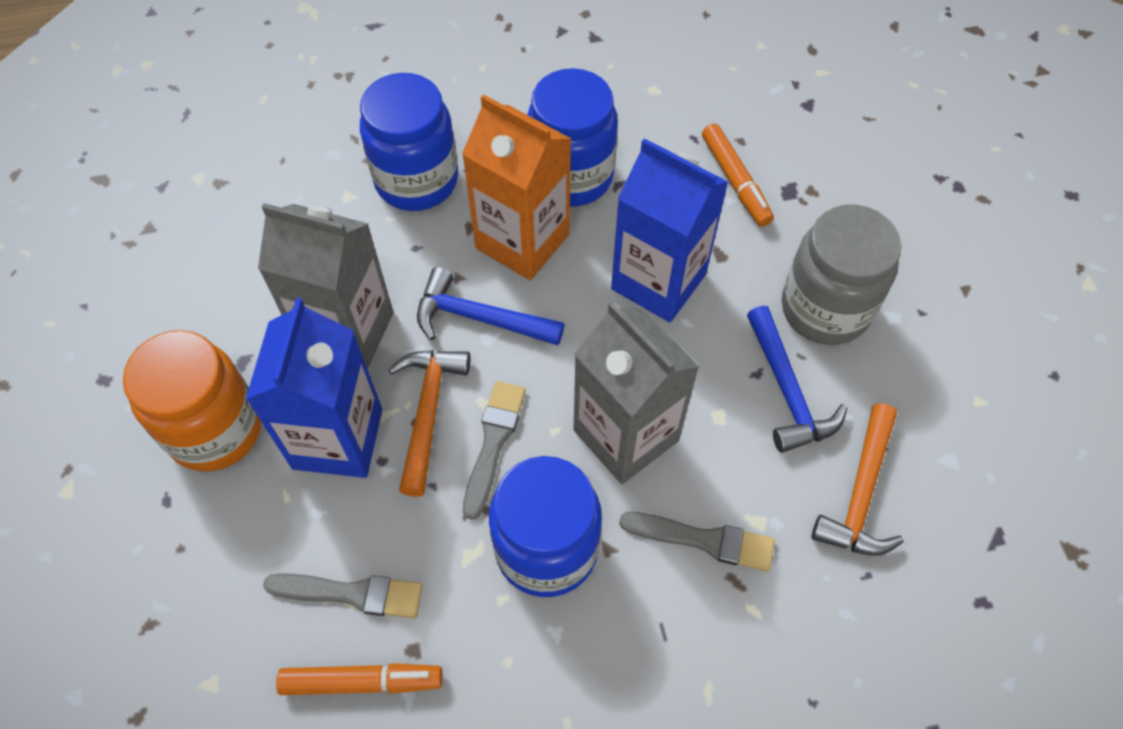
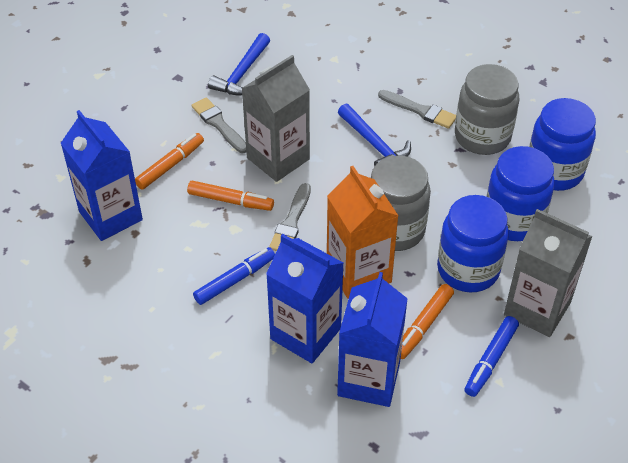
blue carton: [246,298,382,478] [611,138,728,322] = 2 -> [61,110,143,241] [266,234,344,363] [337,272,408,407] = 3
blue marker: none = 0 -> [193,247,275,305] [464,316,519,397] = 2
grey jar: [782,205,901,345] = 1 -> [370,156,431,251] [455,64,519,155] = 2
orange hammer: [388,351,470,497] [811,403,904,556] = 2 -> none = 0
orange jar: [123,330,261,472] = 1 -> none = 0
orange marker: [276,663,442,695] [702,124,774,227] = 2 -> [135,133,204,190] [187,181,274,211] [401,284,454,359] = 3

